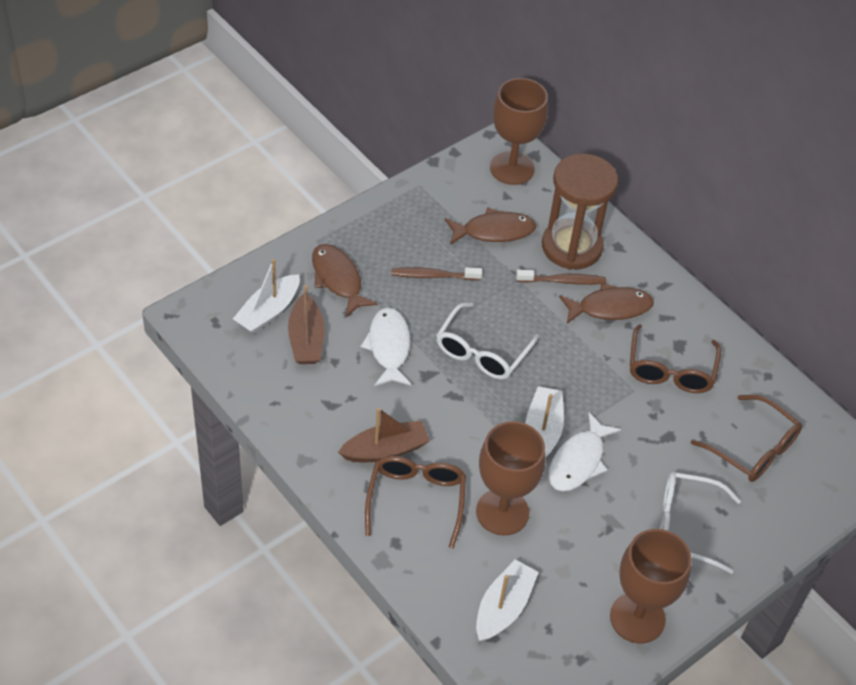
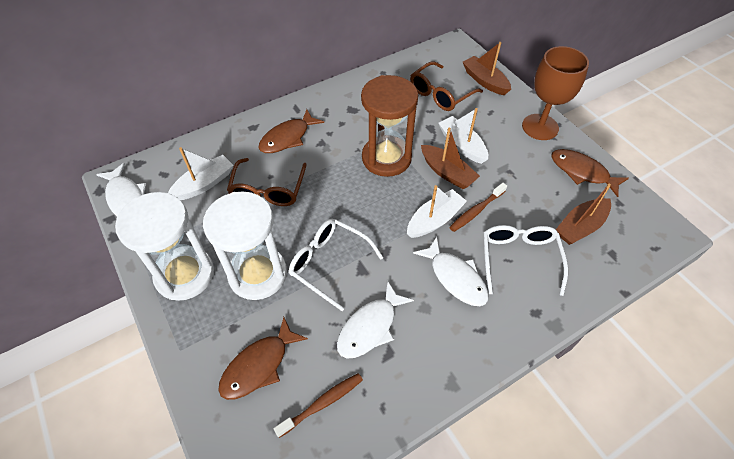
brown boat: [288,285,325,364] [338,408,430,462] = 2 -> [421,128,480,189] [463,42,511,95] [556,183,611,245] = 3
brown glasses: [365,456,466,549] [630,324,721,393] [691,395,802,482] = 3 -> [227,158,307,206] [410,61,483,111] = 2
brown goblet: [476,421,546,535] [490,78,548,185] [610,529,692,643] = 3 -> [522,46,589,140] = 1
white fish: [360,308,411,386] [549,412,621,491] = 2 -> [96,163,146,217] [337,281,414,358] [413,237,489,306] = 3
white hourglass: none = 0 -> [115,192,214,301] [203,191,287,300] = 2

